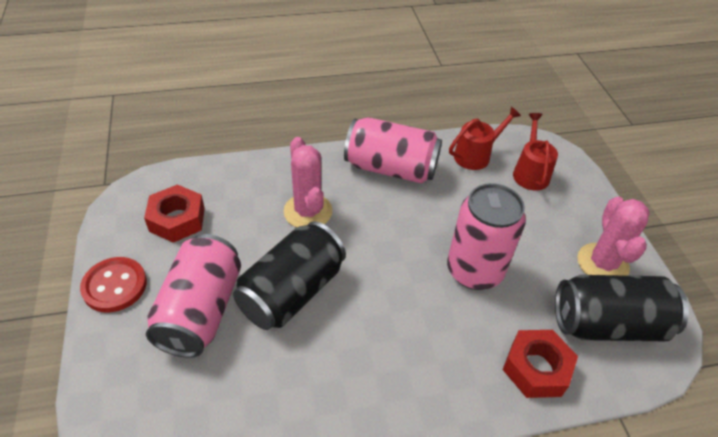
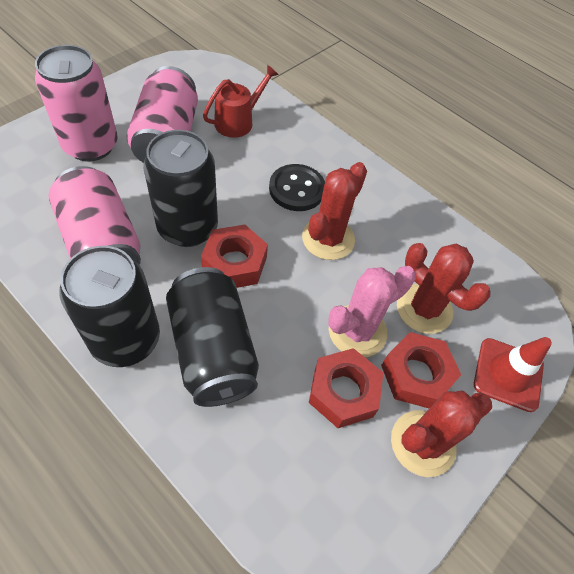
black button: none = 0 -> [269,164,325,211] = 1
black can: [233,221,346,330] [555,275,689,341] = 2 -> [60,246,160,367] [143,130,218,247] [166,267,259,407] = 3
pink cactus: [283,137,332,228] [577,197,650,276] = 2 -> [328,266,416,357] = 1
red button: [80,257,147,312] = 1 -> none = 0
red cactus: none = 0 -> [302,162,367,260] [391,391,492,477] [397,243,490,334] = 3
red nut: [144,184,205,243] [503,330,578,398] = 2 -> [201,224,268,288] [309,348,383,428] [381,332,461,408] = 3
red traffic cone: none = 0 -> [474,337,552,412] = 1
red watering can: [449,107,521,170] [513,113,558,190] = 2 -> [203,65,279,138] = 1

